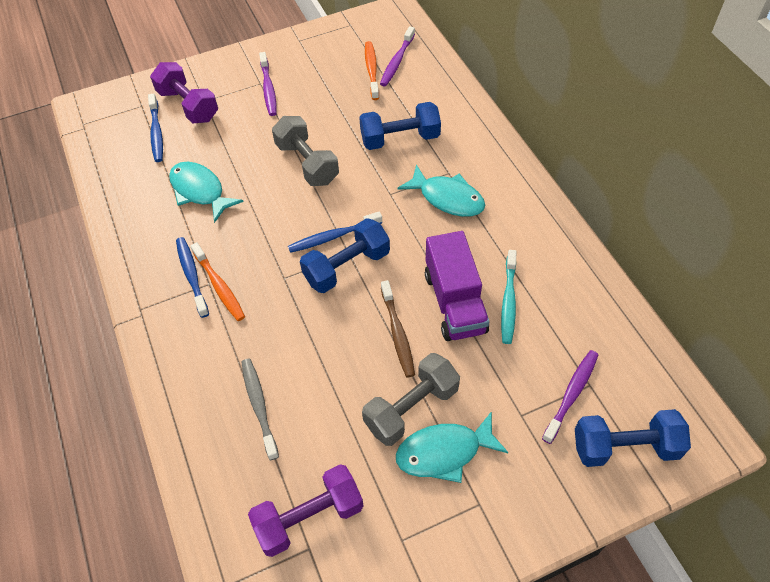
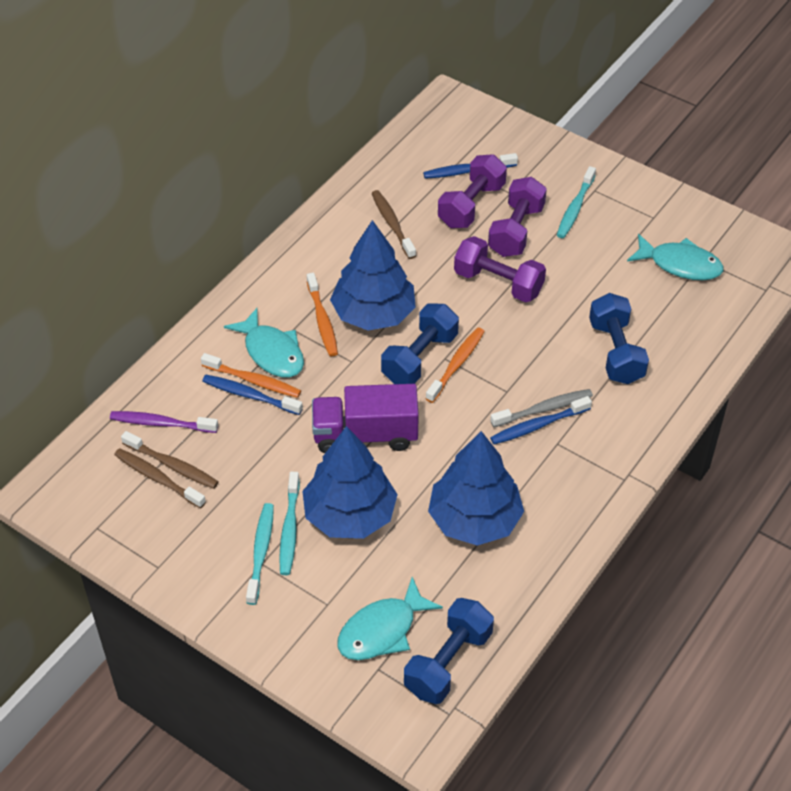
blue tree: none = 0 -> [302,426,398,539] [330,220,416,330] [428,431,524,546] = 3
brown toothbrush: [381,280,415,377] = 1 -> [114,448,206,509] [121,431,219,489] [372,190,416,259] = 3
grey dumbbell: [272,116,339,186] [362,353,460,446] = 2 -> none = 0
orange toothbrush: [190,242,245,321] [365,41,379,100] = 2 -> [201,353,301,398] [307,273,338,356] [426,327,485,403] = 3
purple dumbbell: [150,62,218,123] [248,464,364,557] = 2 -> [438,154,507,228] [454,236,546,302] [488,177,547,257] = 3
purple toothbrush: [259,52,277,116] [380,26,415,87] [542,350,598,444] = 3 -> [110,411,218,433] = 1
turquoise toothbrush: [501,250,517,344] = 1 -> [246,503,274,605] [279,472,300,575] [557,166,596,238] = 3

